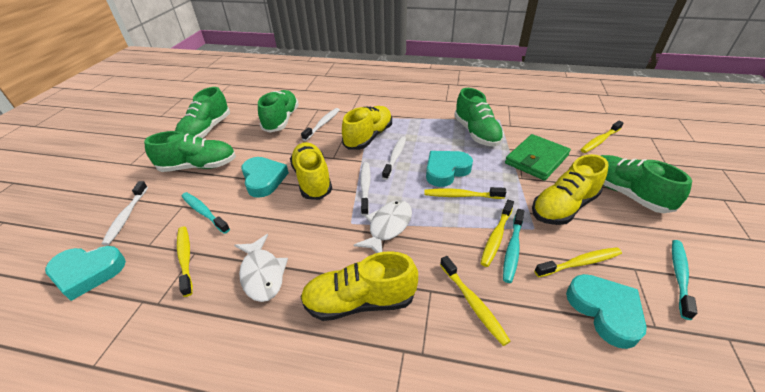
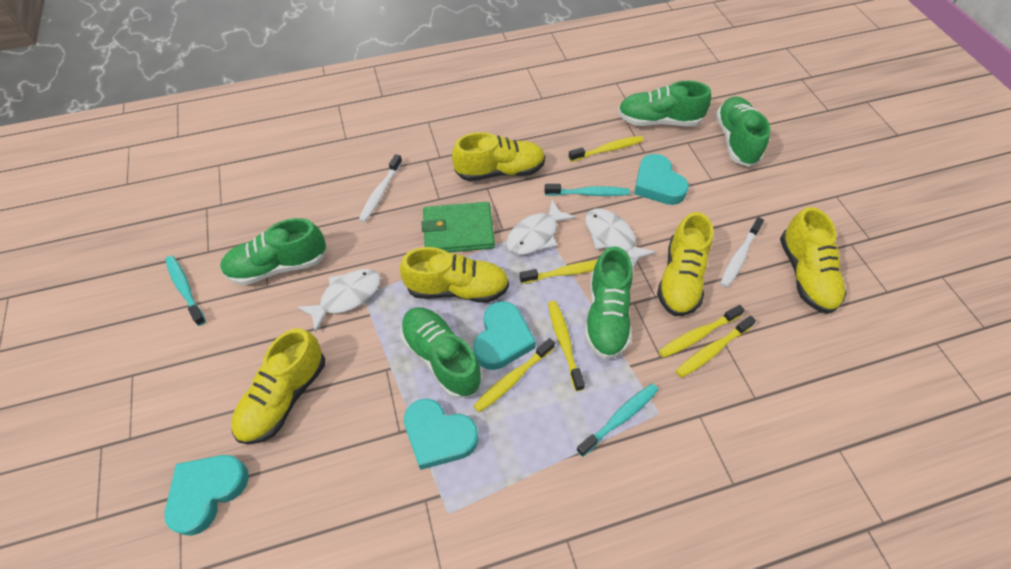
white fish: [234,234,288,302] [354,200,412,253] = 2 -> [297,269,381,333] [506,200,576,255] [585,209,656,269] = 3
white toothbrush: [101,181,148,245] [301,108,340,141] [360,162,371,216] [382,136,406,180] = 4 -> [358,154,402,222] [720,217,764,288] = 2
yellow shoe: [290,142,332,200] [300,251,418,321] [342,106,392,150] [532,154,609,225] = 4 -> [231,328,325,445] [400,247,509,303] [452,132,546,181] [657,212,713,316] [780,207,846,314] = 5

